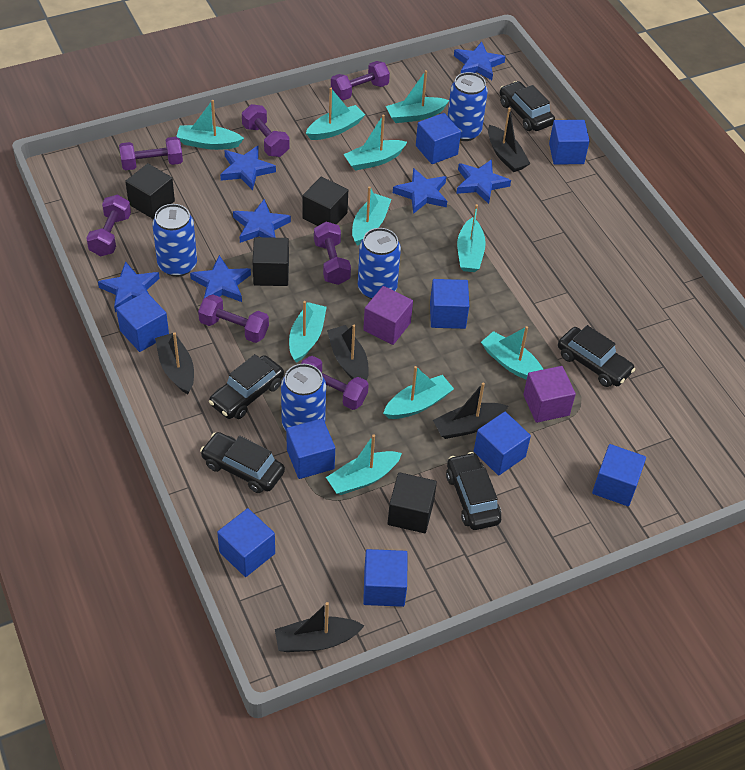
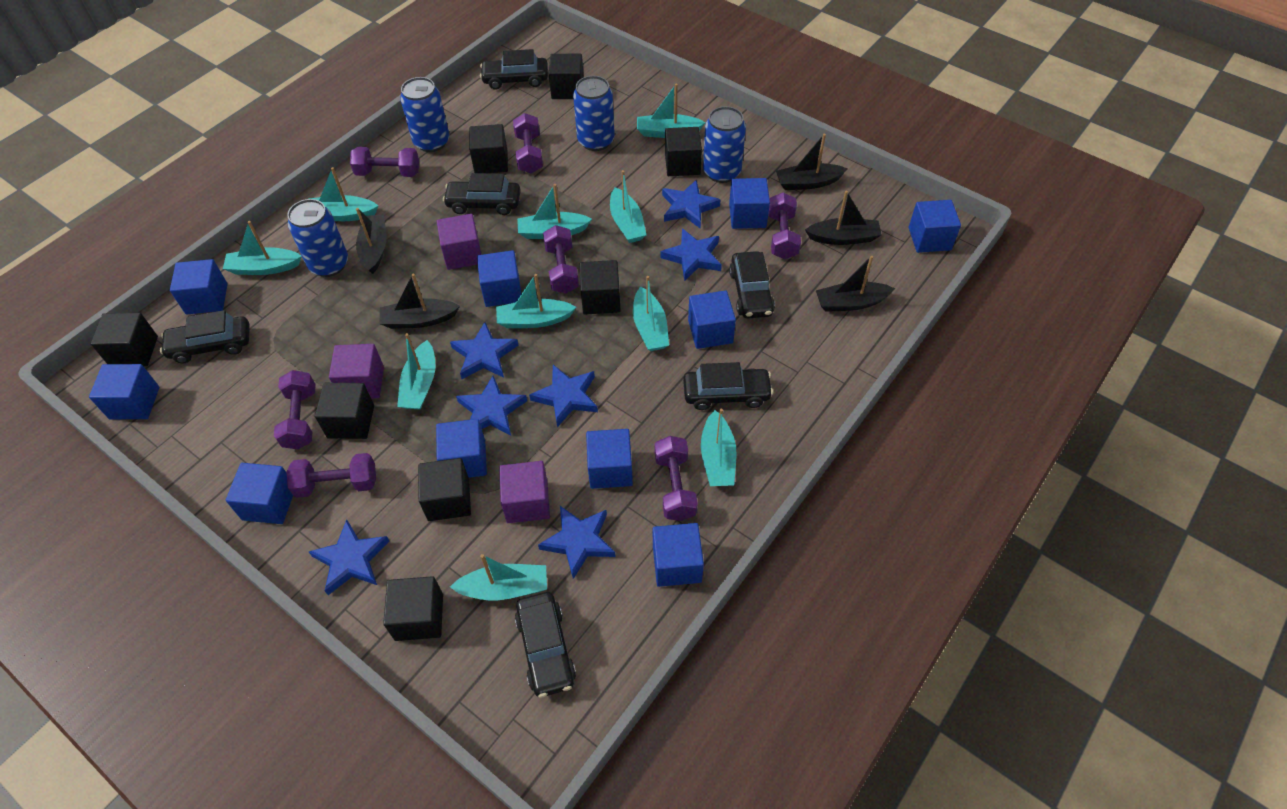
black car: [200,432,285,493] [209,354,284,419] [446,452,501,530] [500,81,555,131] [558,325,635,387] = 5 -> [160,310,250,363] [443,173,521,215] [480,49,548,89] [515,592,576,698] [683,362,773,410] [729,251,775,319] = 6
black cube: [125,163,175,219] [252,237,289,286] [303,177,348,226] [388,472,437,533] = 4 -> [91,313,158,366] [315,383,374,439] [383,576,443,641] [418,458,471,521] [469,124,508,173] [548,54,584,99] [580,260,621,315] [665,127,702,176] = 8
blue cube: [116,292,169,352] [217,508,275,577] [286,418,335,479] [363,549,407,607] [416,113,461,164] [430,279,469,329] [474,412,531,475] [549,120,590,165] [592,444,646,506] = 9 -> [89,364,159,419] [170,259,228,314] [226,463,293,524] [436,419,487,478] [477,250,521,307] [586,429,633,489] [653,523,704,587] [688,290,736,349] [729,178,770,229] [909,200,961,253] = 10
purple cube: [363,286,413,345] [523,366,576,423] = 2 -> [329,344,384,399] [437,214,481,270] [499,461,550,523] = 3

